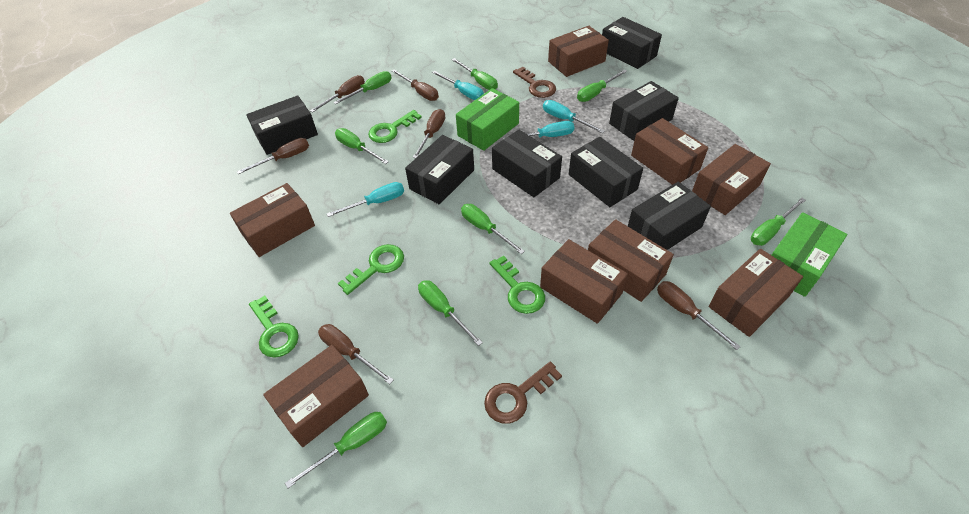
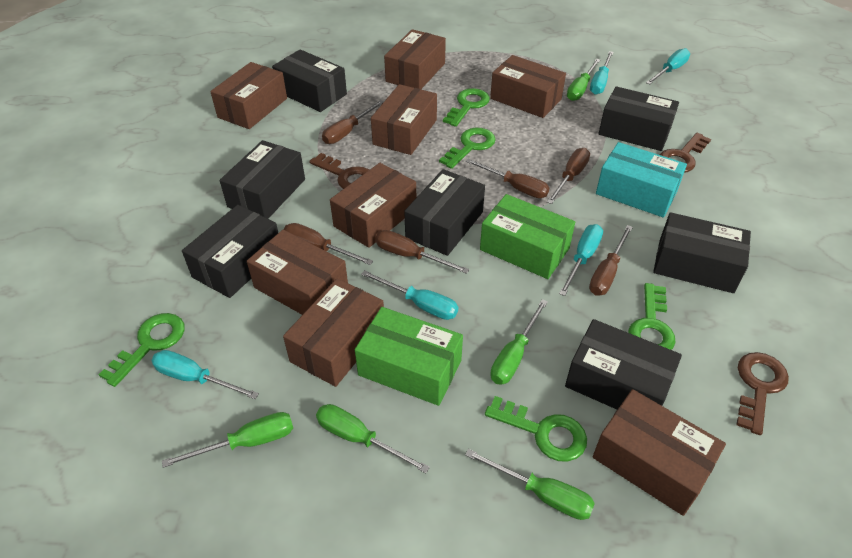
brown key: [484,361,562,423] [513,67,556,98] = 2 -> [309,153,369,189] [659,133,711,173] [737,352,789,435] = 3
green key: [249,296,299,358] [338,244,404,295] [368,110,422,143] [490,256,545,314] = 4 -> [98,313,185,387] [439,128,496,169] [443,88,490,127] [485,396,587,462] [628,283,676,350] = 5
green screwdriver: [285,412,387,488] [333,71,392,104] [335,128,389,164] [418,280,483,346] [452,58,498,90] [461,204,525,254] [577,69,627,102] [751,198,806,246] = 8 -> [162,412,293,468] [316,404,430,473] [465,449,595,520] [490,299,548,385] [567,58,600,101] = 5
turquoise box: none = 0 -> [596,142,687,217] = 1
turquoise screwdriver: [327,182,404,217] [432,71,484,100] [503,121,574,139] [543,100,605,133] = 4 -> [151,350,259,399] [361,270,458,320] [559,224,603,296] [590,51,613,95] [646,48,690,85] = 5

